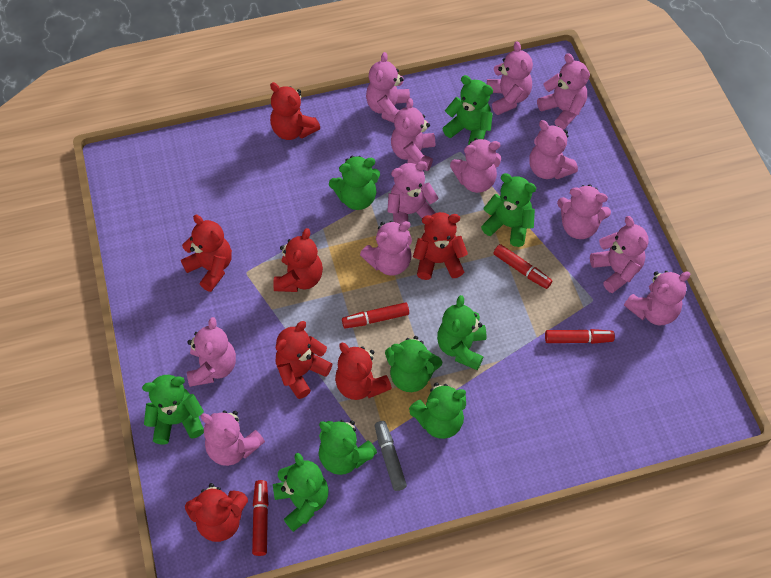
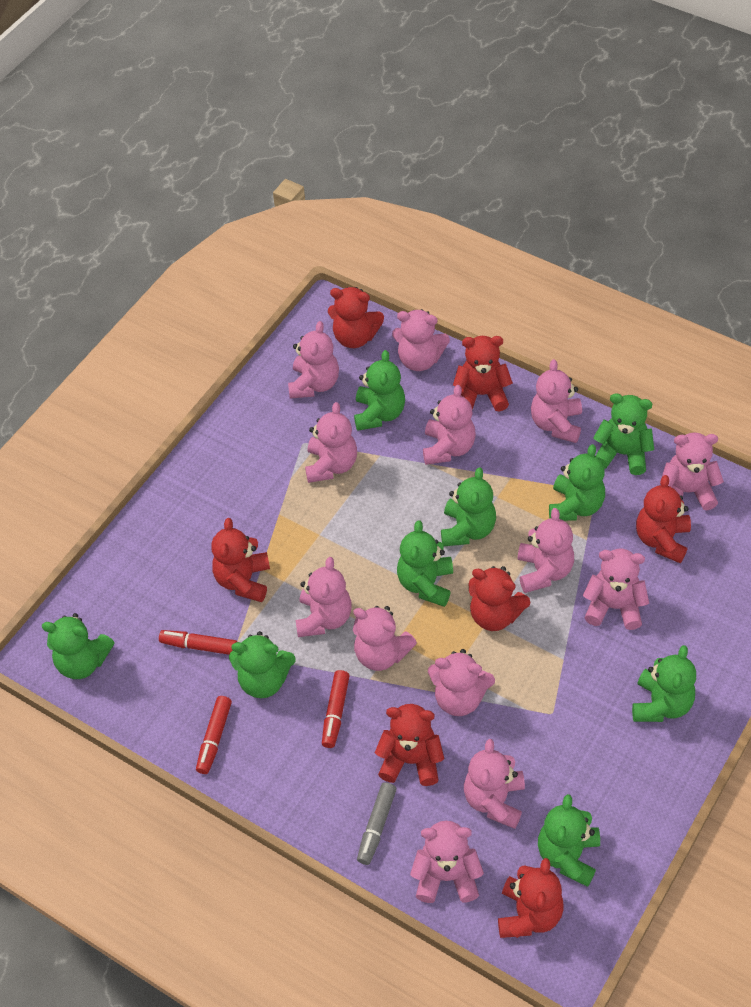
red marker: [252,480,269,556] [342,302,409,328] [493,244,552,289] [545,329,615,344] = 4 -> [159,630,237,655] [196,696,232,774] [322,670,350,748] = 3

